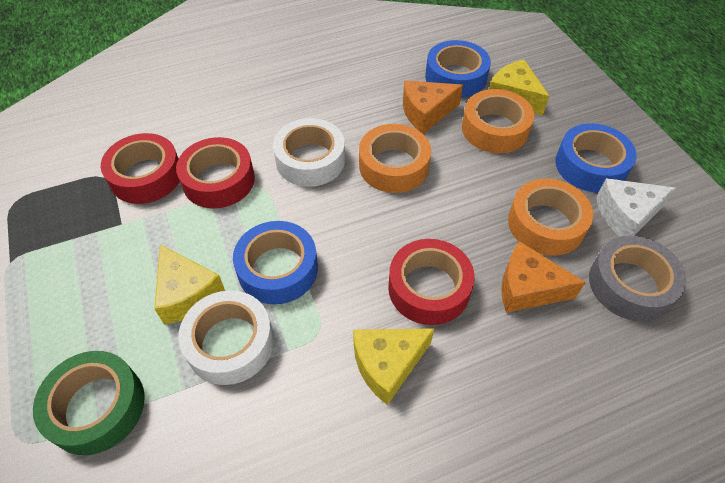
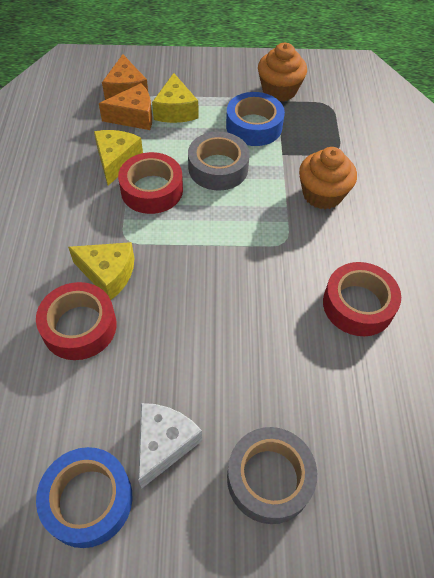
blue tape: [233,221,318,304] [425,40,491,98] [555,123,637,193] = 3 -> [36,447,132,548] [226,92,285,146] = 2
green tape: [33,351,145,455] = 1 -> none = 0
grey tape: [589,236,686,321] = 1 -> [188,132,250,191] [227,427,317,524] = 2
orange cupcake: none = 0 -> [258,43,307,102] [299,147,357,209] = 2
orange tape: [359,124,431,193] [462,89,534,153] [508,178,593,256] = 3 -> none = 0
white tape: [178,290,274,385] [273,118,345,187] = 2 -> none = 0

